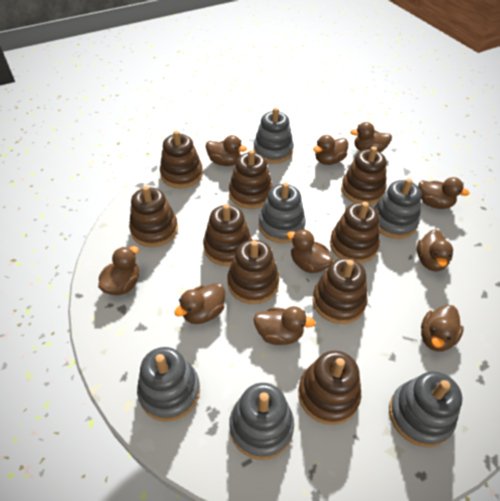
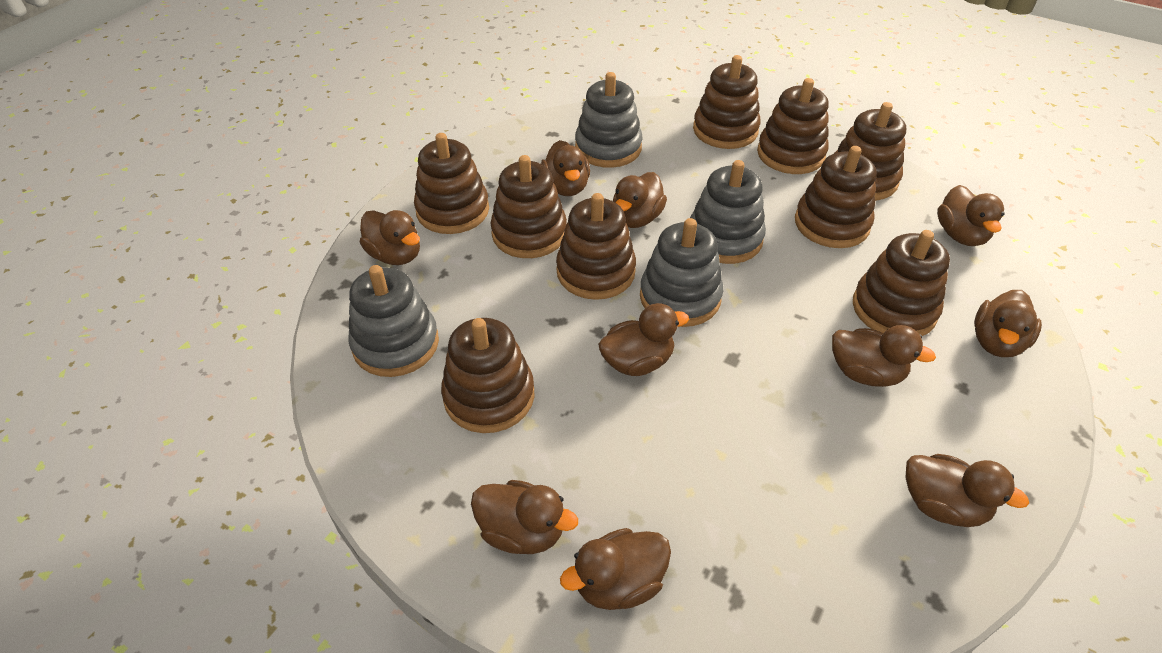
grey stacking toy: [137,347,200,421] [229,383,294,460] [254,107,294,164] [259,182,306,243] [374,178,422,239] [389,371,462,447] = 6 -> [348,265,439,377] [575,72,643,168] [640,218,723,327] [690,160,766,264] = 4

